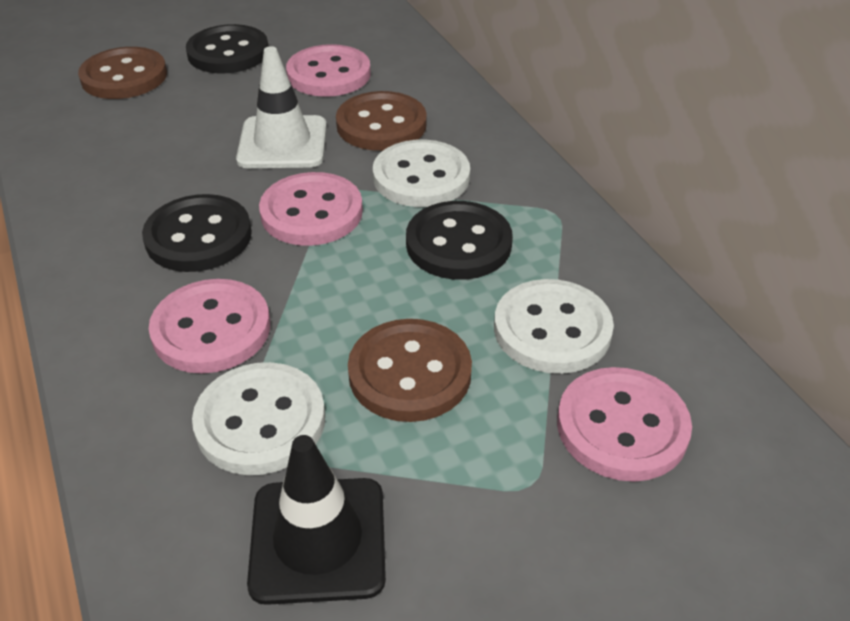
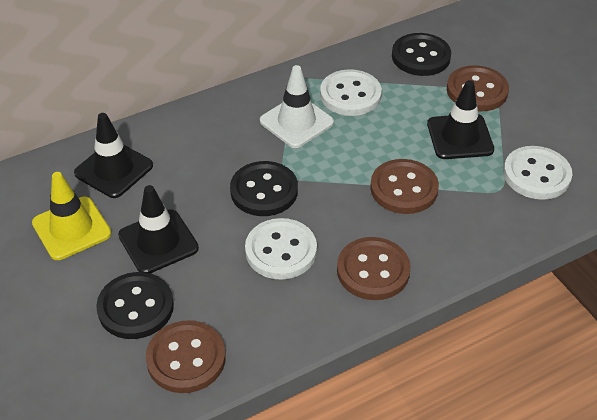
black traffic cone: [247,435,386,605] = 1 -> [74,113,153,198] [118,185,199,273] [427,80,494,159] = 3
brown button: [78,47,167,99] [336,91,427,151] [348,319,472,422] = 3 -> [146,320,226,393] [337,237,410,300] [370,159,439,214] [447,65,509,111] = 4
pink button: [149,279,270,373] [259,172,363,246] [286,44,371,97] [557,367,692,482] = 4 -> none = 0
yellow traffic cone: none = 0 -> [32,172,111,260] = 1

